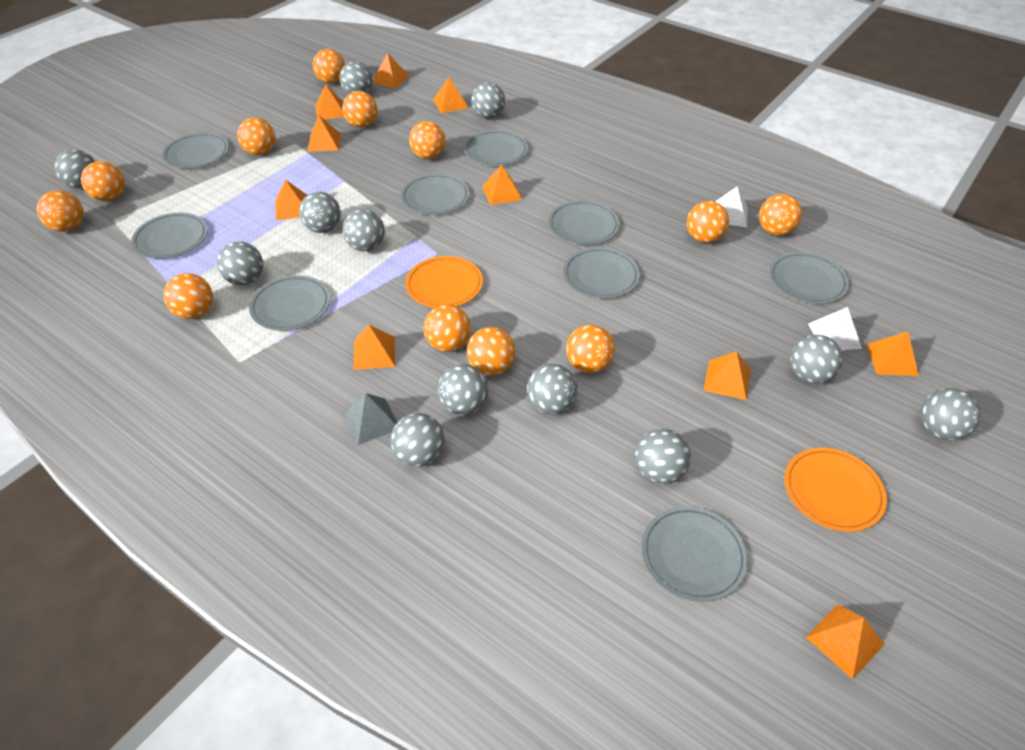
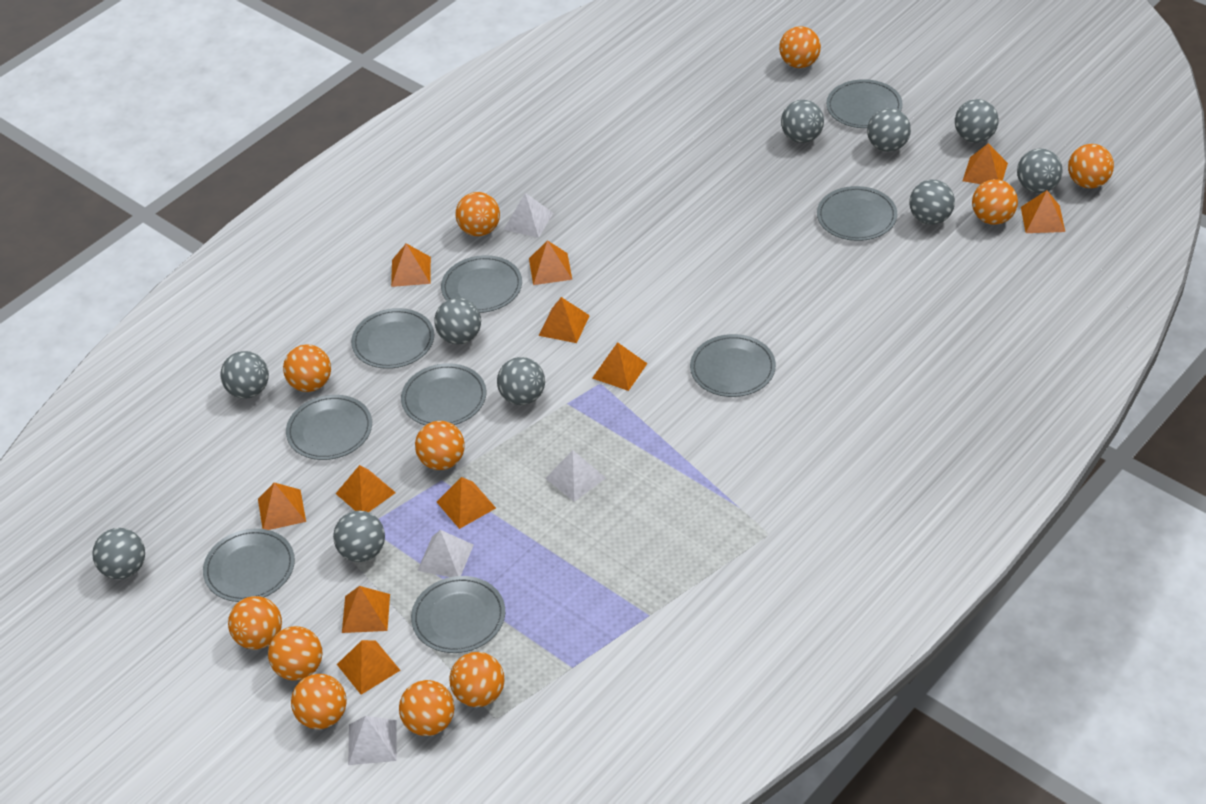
grey ball: [54,149,95,189] [217,241,263,285] [299,192,341,233] [339,61,373,94] [343,209,385,251] [391,413,445,467] [438,364,489,415] [471,82,505,118] [527,364,578,415] [635,429,691,484] [790,335,843,384] [920,388,981,440] = 12 -> [92,528,145,579] [220,351,269,399] [333,511,385,562] [435,298,481,344] [497,357,545,405] [781,100,824,143] [867,108,911,152] [909,180,955,225] [955,99,999,143] [1017,148,1063,193] = 10
grey pyramid: [344,393,397,445] = 1 -> none = 0
orange ball: [37,190,84,232] [81,161,125,201] [164,273,213,319] [237,118,275,155] [312,49,345,84] [342,91,378,127] [409,121,446,159] [423,304,471,352] [467,327,515,376] [566,325,615,373] [687,201,729,243] [759,194,802,236] = 12 -> [228,596,282,649] [268,626,322,681] [283,344,331,392] [291,674,347,729] [399,680,454,736] [415,421,465,470] [450,652,504,707] [456,192,500,236] [779,26,821,68] [972,179,1018,225] [1068,144,1114,188] = 11
orange plate: [405,256,483,308] [784,448,887,532] = 2 -> none = 0
orange pyramid: [275,180,307,220] [308,115,341,152] [315,84,344,120] [353,325,395,370] [373,53,409,88] [433,77,469,114] [482,165,523,205] [703,351,751,400] [806,604,885,680] [866,331,919,376] = 10 -> [258,482,306,530] [336,465,396,512] [337,640,401,695] [342,586,390,633] [391,243,431,287] [437,477,496,529] [529,240,572,285] [539,297,590,343] [592,342,648,391] [963,143,1008,184] [1021,190,1065,233] = 11
white pyramid: [715,186,748,227] [808,307,862,350] = 2 -> [348,716,397,765] [417,530,474,577] [504,193,553,238] [545,450,606,502] = 4

